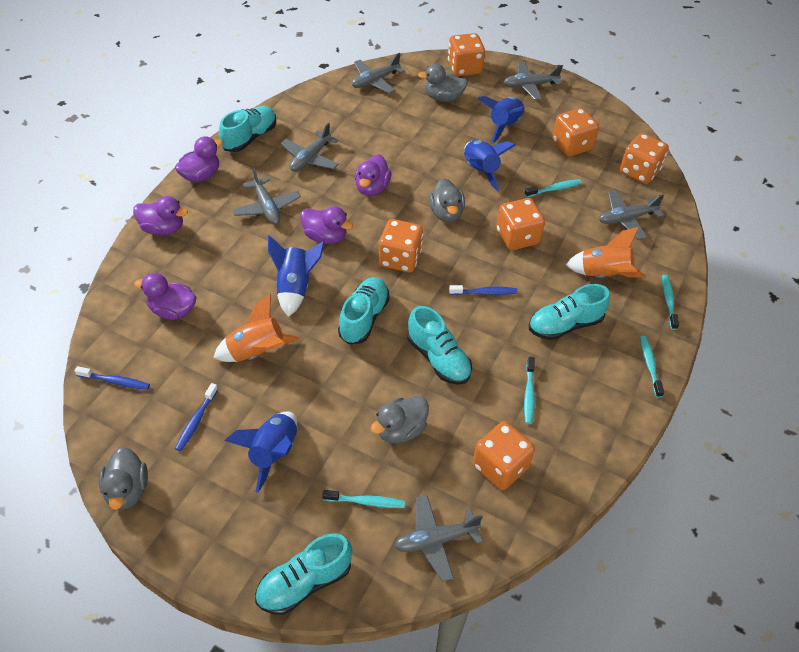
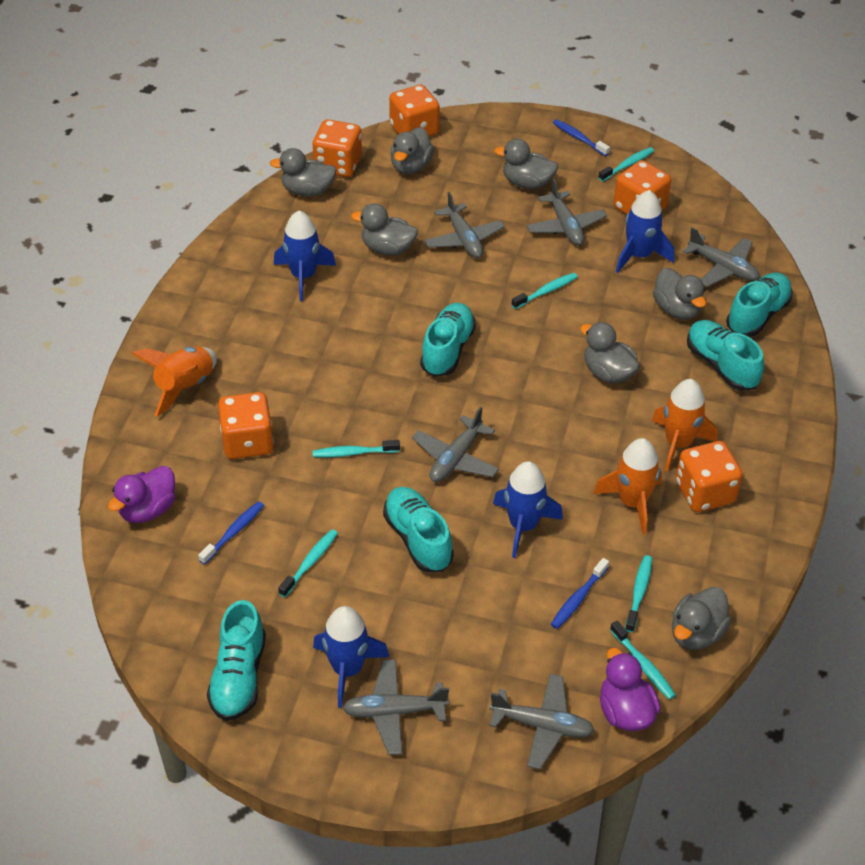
grey duck: [99,447,148,510] [370,396,429,443] [418,64,468,102] [428,178,465,222] = 4 -> [270,148,337,196] [351,203,418,255] [390,127,434,174] [494,139,558,189] [580,322,640,384] [653,268,706,320] [672,587,731,650] = 7
orange dice: [379,219,423,273] [448,33,485,76] [473,421,535,490] [496,198,545,250] [552,108,599,157] [620,133,669,184] = 6 -> [218,392,274,459] [313,119,362,177] [389,85,440,136] [614,160,671,215] [676,441,743,512] = 5
orange rocket: [213,294,299,362] [566,227,645,278] = 2 -> [132,346,217,417] [593,438,662,535] [652,379,718,472] = 3
purple duck: [133,196,188,236] [134,273,196,320] [175,136,223,183] [300,206,353,244] [355,154,392,196] = 5 -> [108,466,175,523] [600,648,660,731] = 2
turquoise toothbrush: [322,490,405,508] [524,357,535,424] [525,179,582,197] [640,336,664,398] [662,275,679,330] = 5 -> [278,529,338,597] [313,440,400,458] [511,273,578,309] [598,147,654,182] [610,621,676,700] [625,555,652,632] = 6

